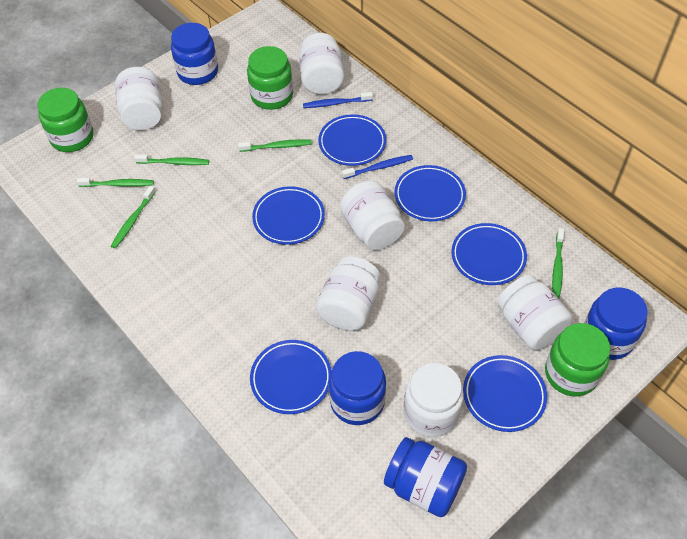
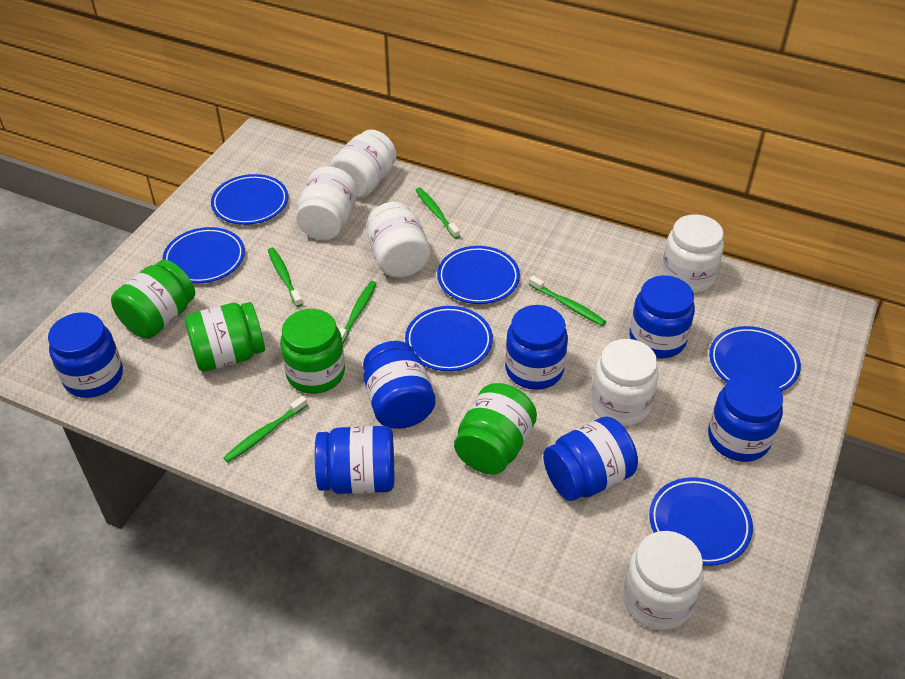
blue jar: [171,23,218,85] [329,351,386,425] [384,437,467,517] [584,288,648,360] = 4 -> [48,312,123,398] [315,426,394,494] [363,341,435,429] [505,305,568,390] [543,416,638,501] [630,276,695,358] [708,372,783,462] = 7
blue toothbrush: [303,92,373,108] [342,155,413,179] = 2 -> none = 0
green jar: [37,88,94,152] [247,46,293,110] [545,323,610,397] = 3 -> [111,260,195,339] [185,302,265,372] [280,309,345,394] [454,383,537,475] = 4

